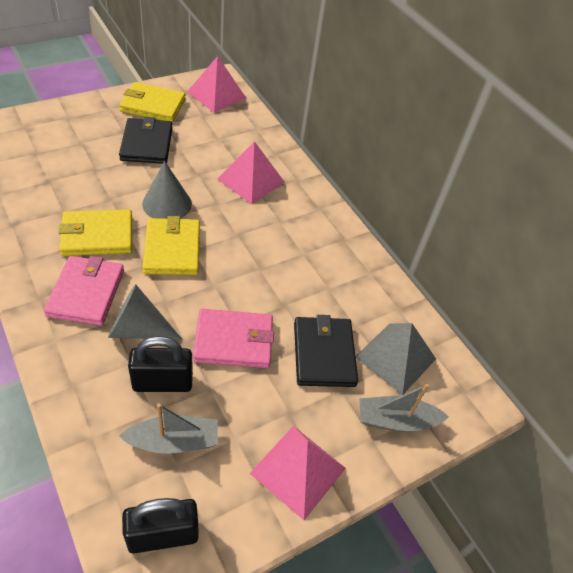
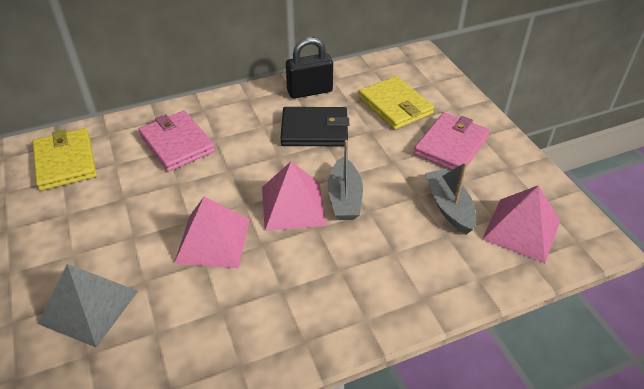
black padlock: [122,498,199,553] [128,336,193,392] = 2 -> [286,37,333,99] = 1
black wallet: [119,117,173,164] [294,315,358,387] = 2 -> [280,107,349,146] = 1
grey cone: [108,284,182,340] [142,161,192,219] = 2 -> none = 0
yellow wallet: [58,209,132,256] [119,82,186,122] [142,216,200,275] = 3 -> [32,128,97,191] [358,76,434,130] = 2

